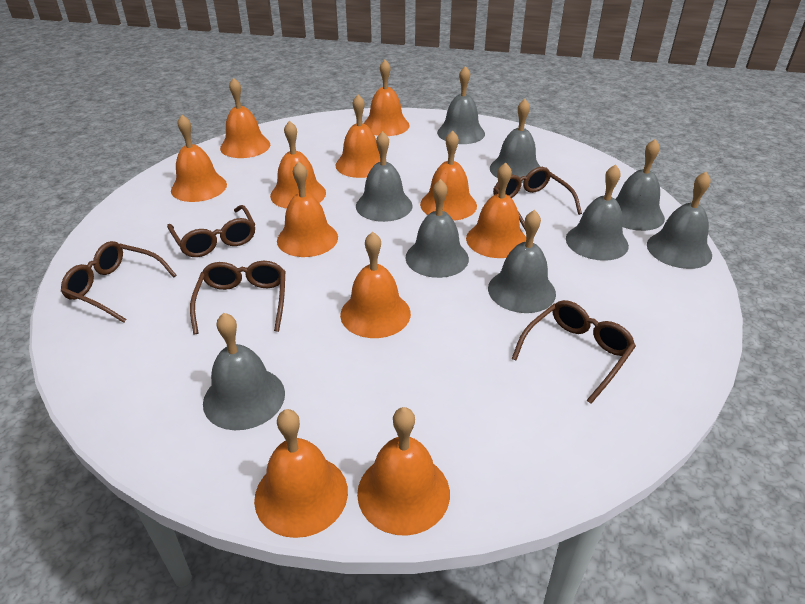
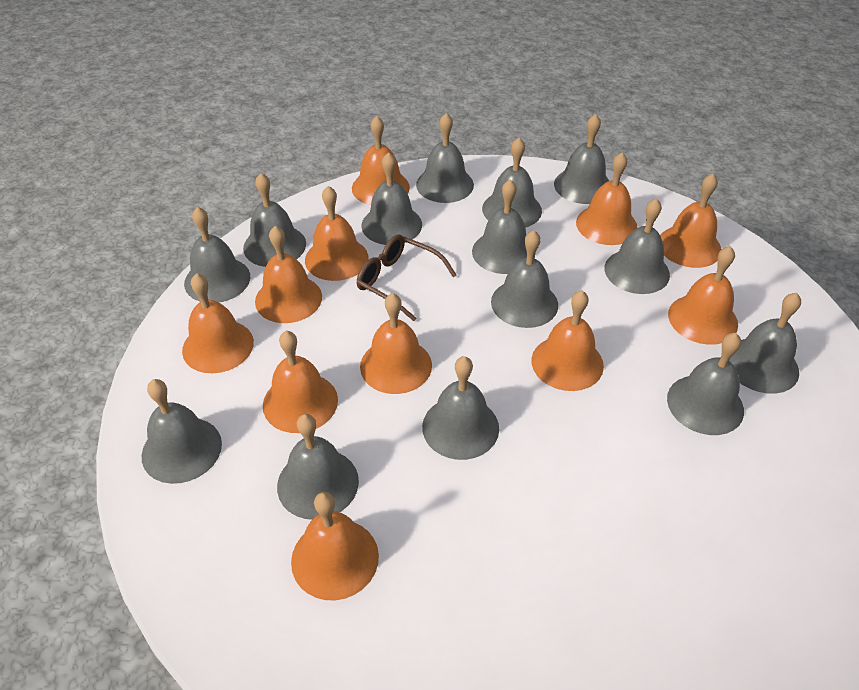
brown glasses: [61,241,176,323] [167,205,255,257] [190,261,285,334] [493,167,582,231] [512,300,636,404] = 5 -> [357,234,457,321] = 1
grey bell: [203,313,285,430] [356,131,413,222] [405,179,469,278] [437,66,485,144] [488,210,556,313] [490,99,540,183] [566,164,629,261] [616,139,665,231] [647,172,712,269] = 9 -> [141,379,222,484] [184,207,250,303] [243,173,306,267] [277,414,359,520] [361,152,422,245] [416,113,474,203] [422,356,499,460] [472,179,535,274] [482,137,542,228] [491,230,558,328] [554,114,609,204] [604,198,670,294] [667,333,744,435] [729,293,801,394] = 14

